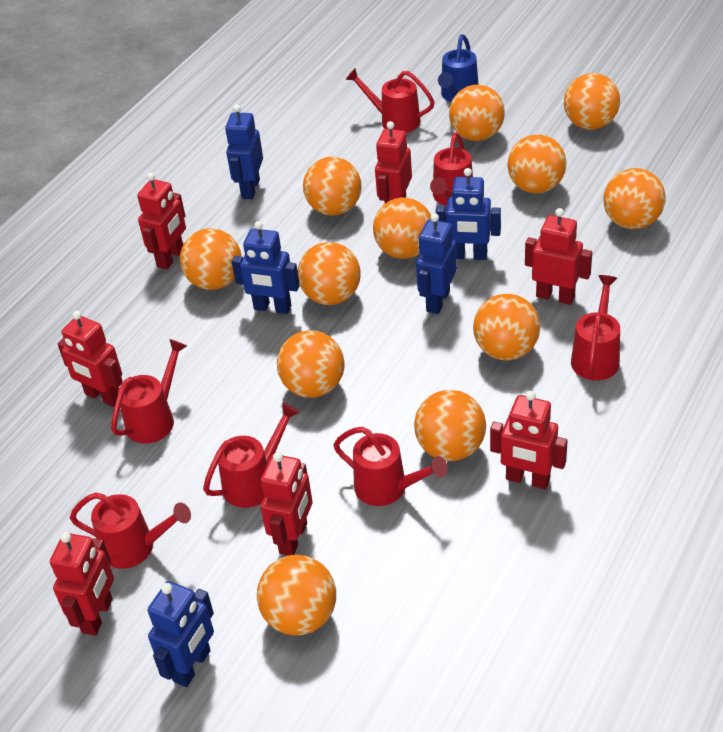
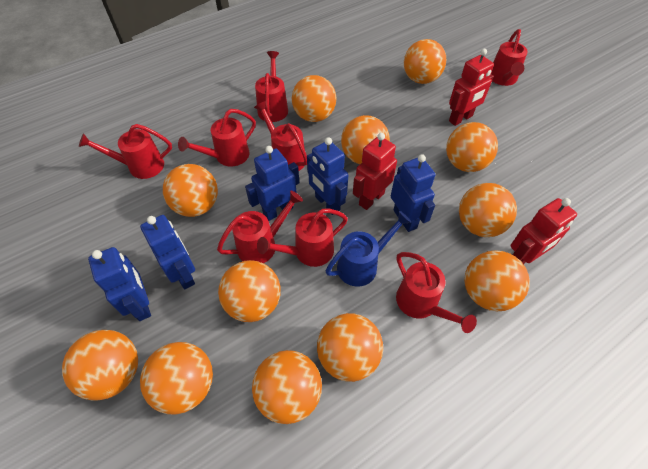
red robot: [50,532,114,636] [58,311,123,407] [137,173,186,270] [260,452,313,556] [375,121,412,203] [490,391,568,489] [525,208,592,305] = 7 -> [353,133,397,210] [449,49,494,126] [510,198,577,264] = 3
red watering can: [70,492,191,569] [111,339,187,444] [203,403,300,508] [333,427,448,506] [345,68,435,133] [430,132,473,206] [571,275,620,380] = 7 -> [79,124,172,179] [178,109,256,167] [217,191,303,263] [254,101,307,171] [255,51,288,122] [257,209,348,267] [396,252,477,333] [491,29,528,86] = 8

